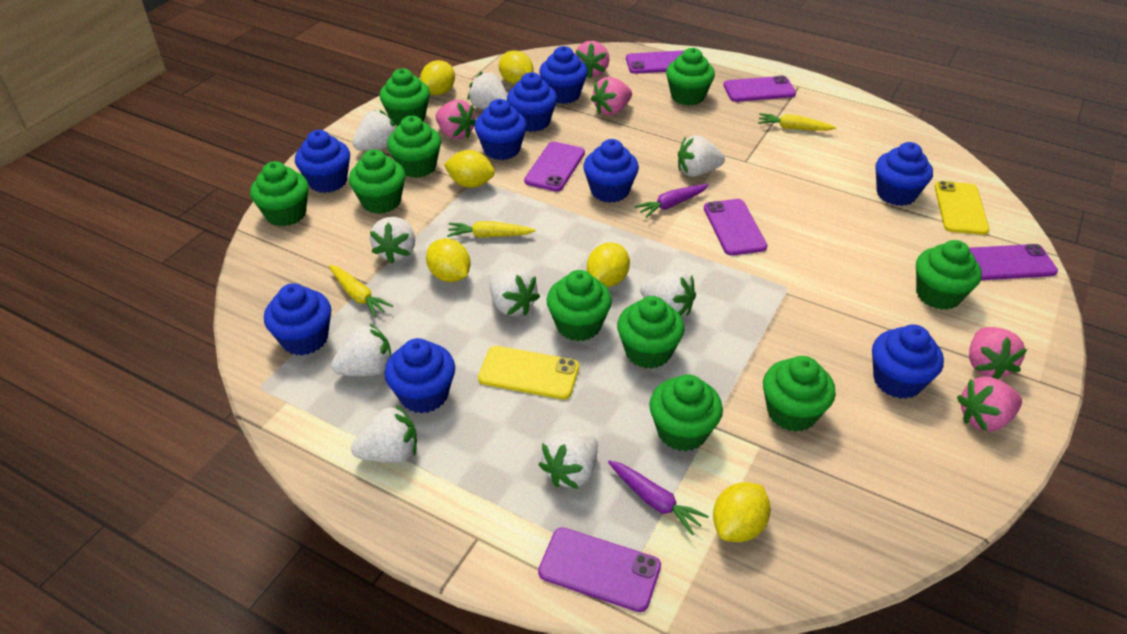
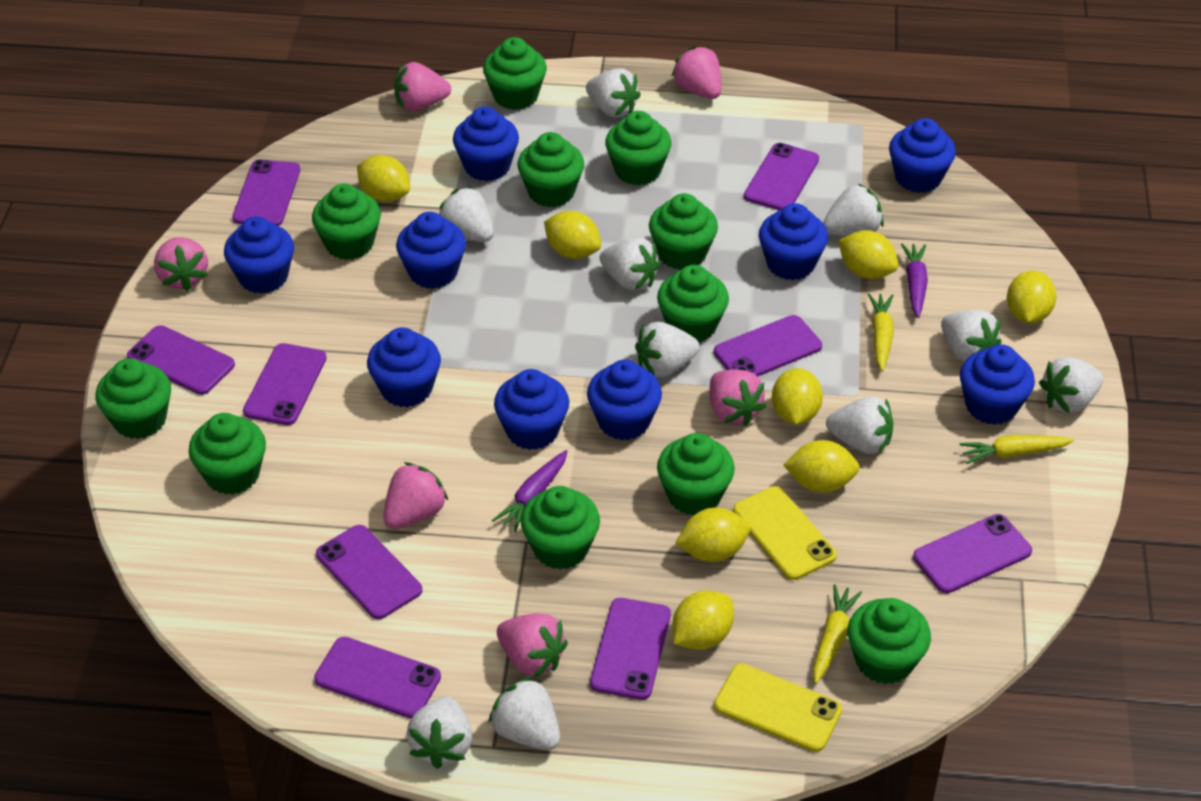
green cupcake: [250,161,309,226] [349,149,406,214] [379,68,430,126] [387,116,441,178] [547,270,612,341] [617,296,685,369] [649,374,723,451] [666,48,715,106] [763,356,836,432] [916,240,982,310] = 10 -> [96,358,171,439] [189,413,266,495] [312,183,381,260] [483,37,547,110] [517,132,584,207] [521,486,600,569] [605,111,672,185] [649,193,718,270] [657,265,729,342] [657,433,735,515] [847,598,931,684] = 11
pink strawberry: [435,100,476,139] [575,41,609,79] [591,77,632,115] [957,377,1022,432] [969,327,1027,379] = 5 -> [154,237,208,291] [383,462,448,529] [394,62,451,111] [497,613,568,678] [672,46,722,99] [710,369,766,426] = 6
purple phone: [524,142,585,192] [538,527,661,612] [626,51,684,74] [704,199,767,256] [723,76,796,102] [970,244,1058,280] = 6 -> [127,325,235,395] [232,160,300,226] [243,343,327,425] [314,637,441,719] [316,525,422,619] [590,598,671,700] [714,315,822,376] [744,143,819,210] [913,514,1032,593] = 9
white strawberry: [331,323,391,376] [351,405,417,463] [353,110,396,151] [370,217,415,264] [468,72,507,109] [490,269,540,316] [538,431,598,489] [640,271,696,317] [678,135,725,177] = 9 -> [406,696,472,769] [439,186,494,242] [488,677,560,750] [586,68,641,117] [600,237,660,291] [635,322,700,377] [823,183,884,236] [826,397,893,454] [941,310,1002,362] [1039,357,1103,413] = 10
yellow lemon: [420,60,455,95] [426,239,471,282] [444,150,495,188] [499,50,533,84] [587,243,630,287] [713,482,771,542] = 6 -> [357,155,410,202] [544,211,601,259] [673,590,734,650] [675,508,750,562] [772,368,823,425] [784,440,860,493] [838,230,899,279] [1007,271,1056,323] = 8

